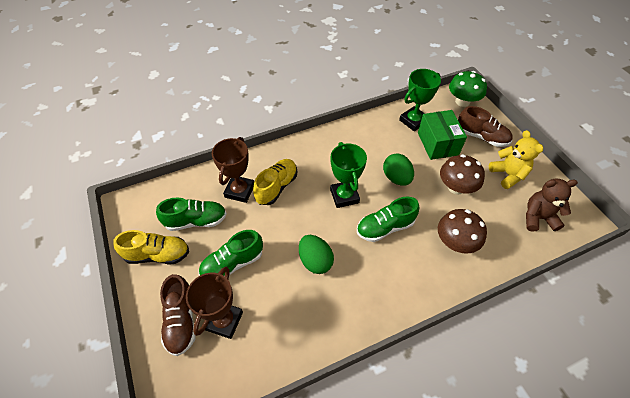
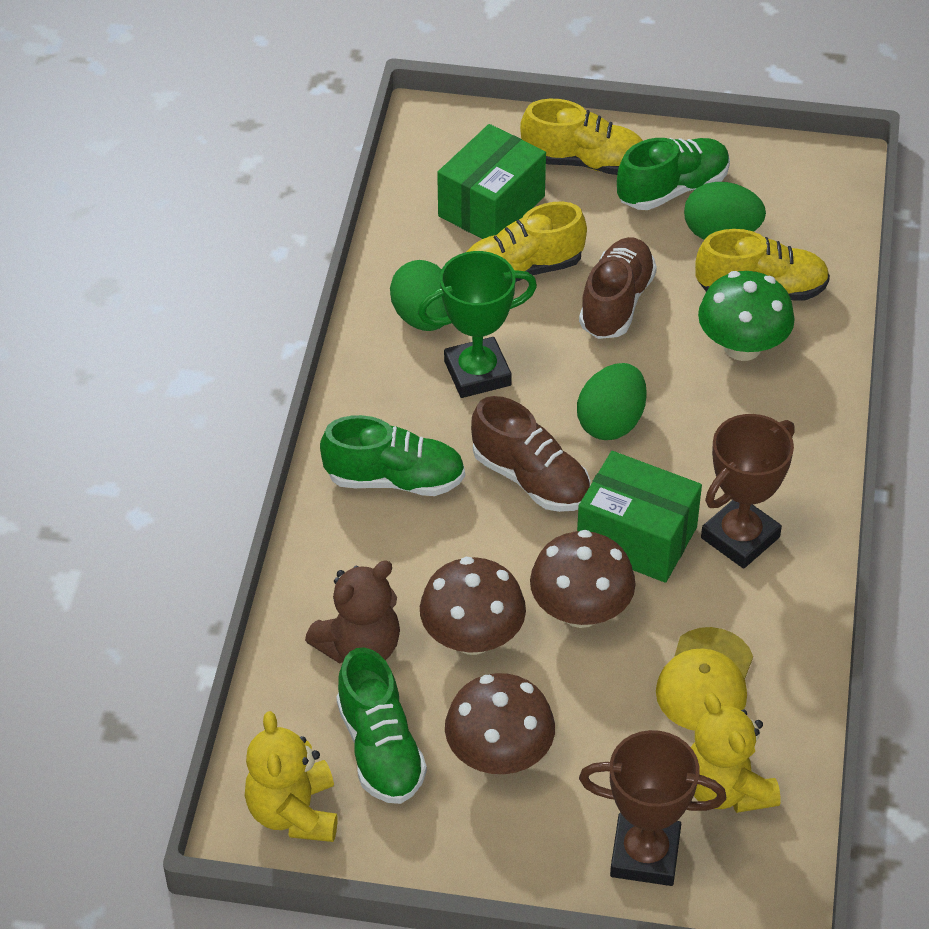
brown mushroom: [438,209,487,254] [440,154,485,195] = 2 -> [420,557,526,655] [445,673,555,774] [530,530,636,628] = 3
green box: [418,110,467,160] = 1 -> [437,124,546,239] [577,451,702,583] = 2
green egg: [299,235,334,274] [383,153,414,186] = 2 -> [390,260,448,331] [577,363,647,440] [684,182,766,239] = 3
green trophy: [330,142,367,208] [399,69,441,131] = 2 -> [418,251,537,398] = 1
yellow cap: none = 0 -> [656,627,753,731] = 1
yellow shoe: [113,230,189,264] [253,159,297,205] = 2 -> [466,202,587,282] [520,99,643,175] [695,229,830,300] = 3
yellow teddy bear: [489,130,543,189] = 1 -> [245,711,338,842] [691,693,781,813] = 2

